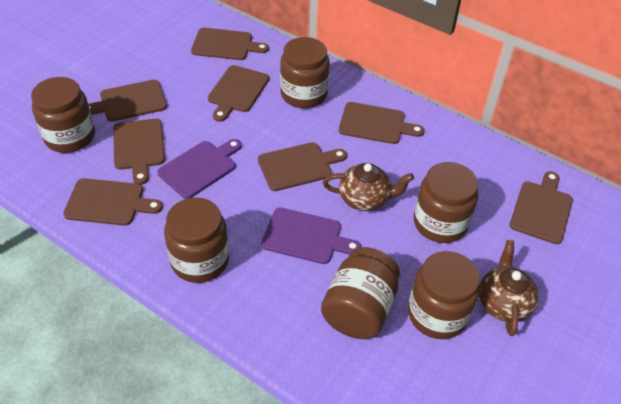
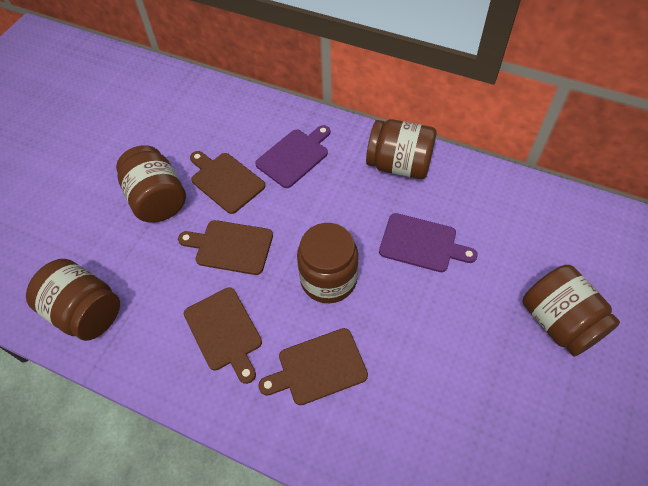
brown cutting board: [63,178,163,226] [88,80,167,122] [113,119,165,185] [191,28,269,60] [208,65,269,122] [258,142,347,191] [339,102,424,144] [510,171,573,244] = 8 -> [178,220,273,275] [184,287,262,384] [190,151,265,214] [258,328,368,405] = 4
brown jar: [31,77,95,153] [164,197,229,283] [280,37,330,108] [321,247,400,339] [408,251,480,339] [414,162,478,243] = 6 -> [26,259,120,341] [116,145,186,222] [297,223,358,303] [366,119,436,179] [522,265,620,357] = 5
brown teapot: [323,163,414,211] [479,240,539,336] = 2 -> none = 0

